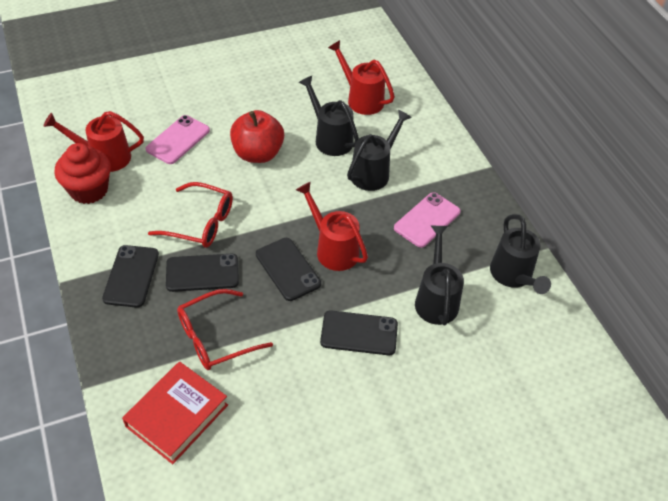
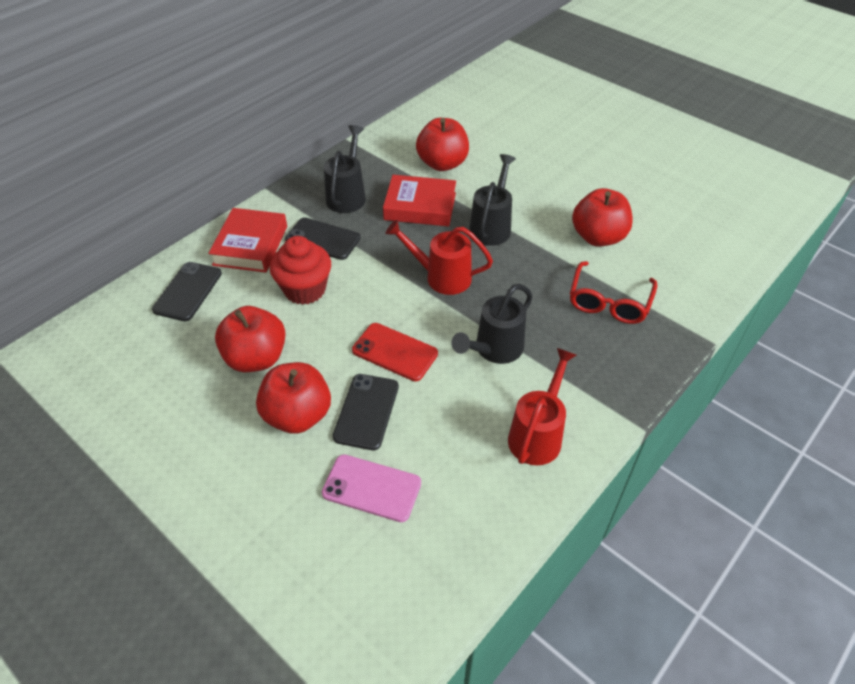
black phone: [102,245,159,308] [166,254,239,292] [256,238,321,301] [320,310,398,355] = 4 -> [152,262,222,321] [285,217,361,260] [333,374,399,450] = 3
black watering can: [299,76,359,156] [347,109,412,191] [415,226,464,325] [490,214,551,294] = 4 -> [324,125,366,213] [451,284,533,364] [469,154,516,246] = 3
pink phone: [146,115,210,164] [394,192,460,248] = 2 -> [322,454,421,522] = 1
red apple: [230,110,284,163] = 1 -> [215,306,286,372] [256,362,331,434] [416,118,469,171] [572,188,633,247] = 4
red book: [122,362,228,464] = 1 -> [208,208,287,273] [383,175,456,227] = 2
red glasses: [148,182,233,248] [177,289,273,370] = 2 -> [570,261,657,324] = 1
red phone: none = 0 -> [352,323,438,381] = 1
red watering can: [43,111,144,172] [296,182,368,271] [328,40,395,115] = 3 -> [385,220,493,295] [508,348,577,465] = 2

